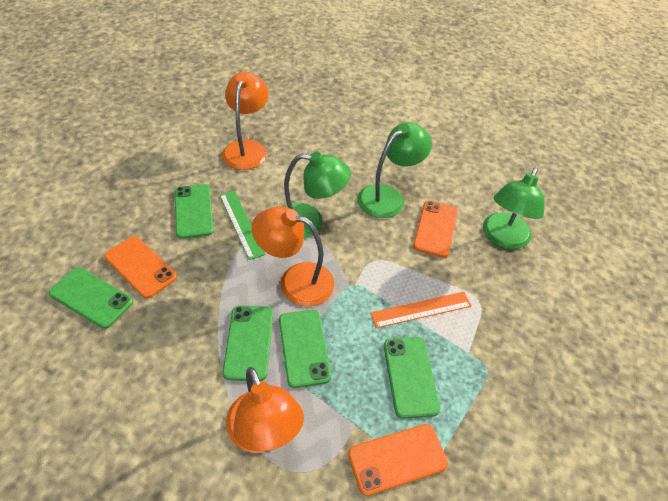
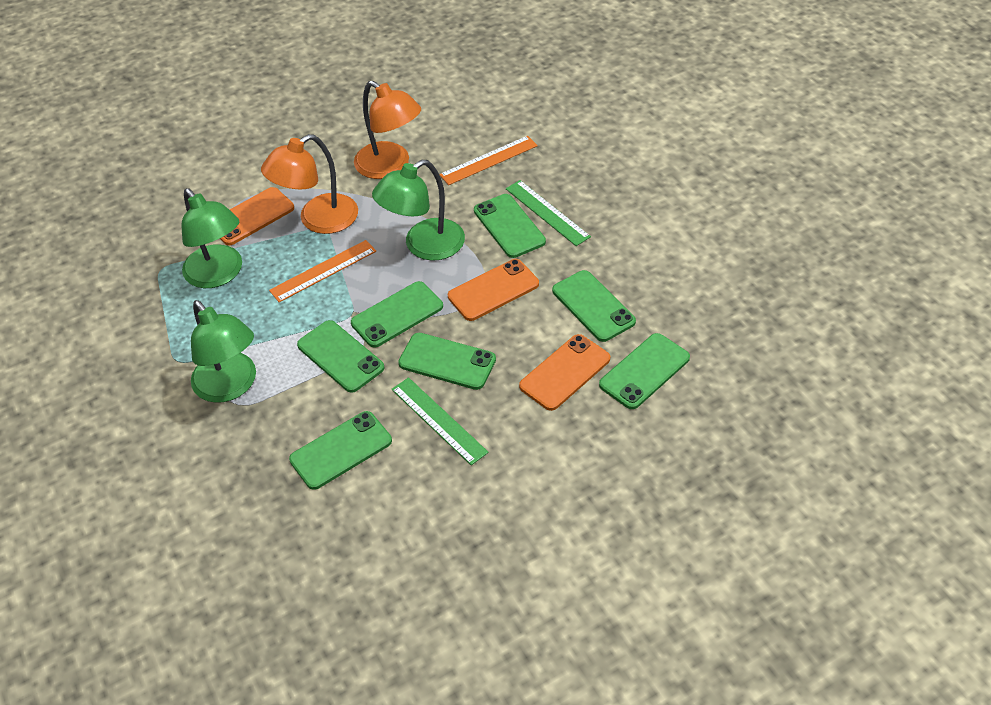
green phone: [49,267,133,329] [174,184,214,239] [222,305,273,381] [279,310,331,388] [384,337,440,419] = 5 -> [289,411,392,490] [297,320,384,393] [351,281,443,347] [398,333,496,390] [474,194,546,258] [552,270,636,342] [599,333,690,409] = 7
green ruler: [220,191,265,260] = 1 -> [392,377,489,465] [506,180,591,246] = 2
orange lamp: [222,72,269,170] [226,367,304,453] [252,206,335,306] = 3 -> [261,134,358,234] [354,81,421,179] = 2
orange ruler: [370,292,472,328] = 1 -> [269,240,376,302] [439,136,538,185] = 2

